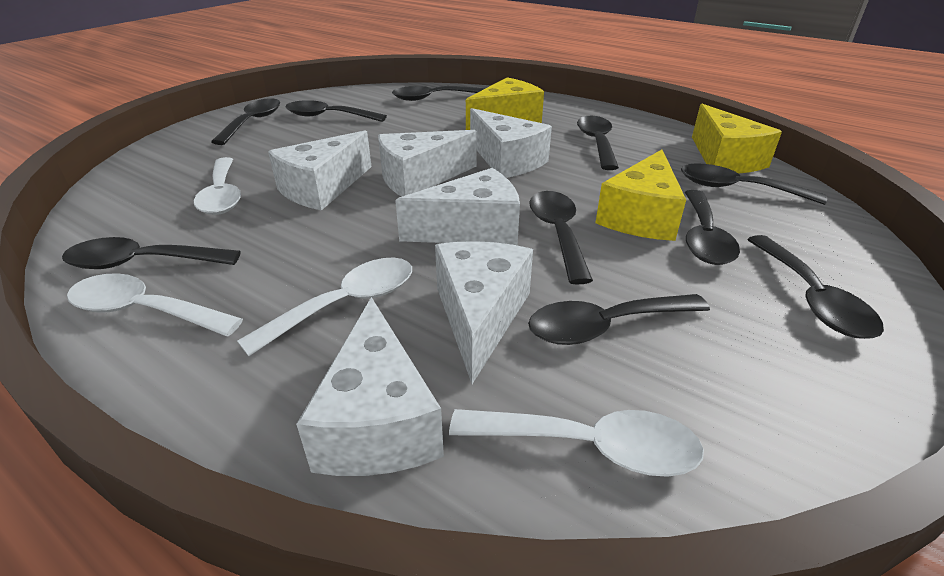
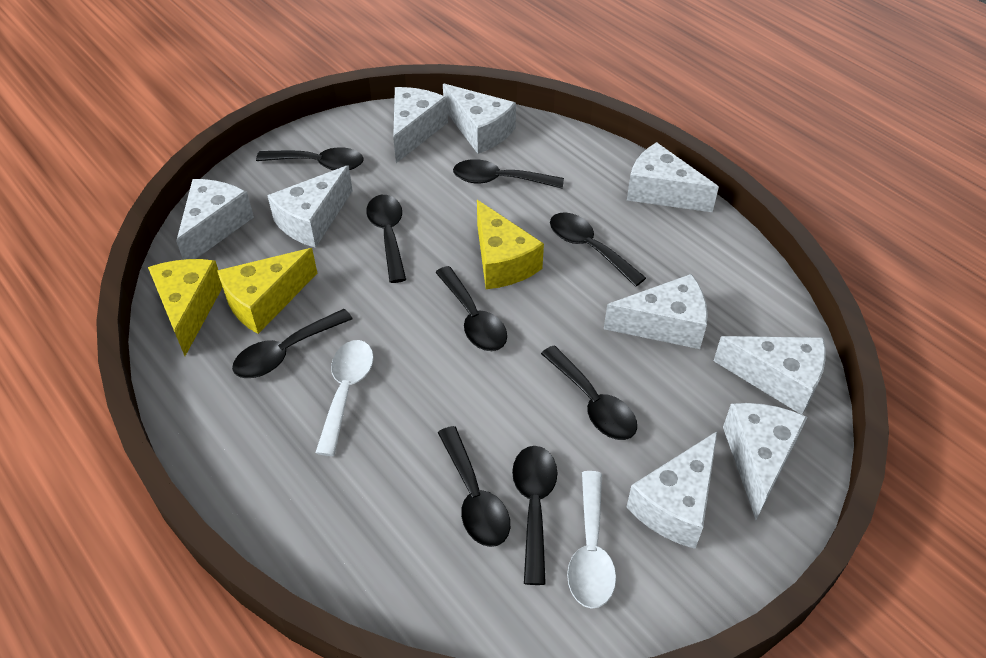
black spoon: [62,237,241,269] [211,98,280,145] [285,100,387,122] [392,86,485,101] [528,294,710,345] [529,191,593,285] [577,116,619,170] [681,164,827,205] [685,190,740,265] [747,235,884,339] = 10 -> [232,309,352,378] [256,147,364,170] [366,195,406,283] [435,266,507,351] [438,426,510,547] [453,159,564,188] [512,446,557,585] [541,346,637,440] [550,212,646,287] = 9
white cheese: [268,130,371,211] [296,297,444,476] [378,130,477,197] [395,168,520,245] [435,241,533,384] [470,108,552,178] = 6 -> [176,179,254,260] [267,165,353,248] [393,87,448,163] [443,84,516,154] [604,274,708,349] [627,142,719,212] [627,431,717,549] [714,336,826,415] [723,403,808,520] = 9
white spoon: [67,273,243,336] [194,157,241,215] [237,258,412,356] [449,409,704,477] = 4 -> [315,340,374,456] [567,471,616,609] = 2

